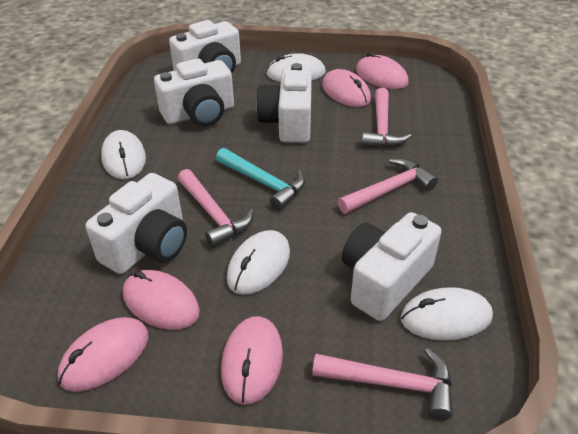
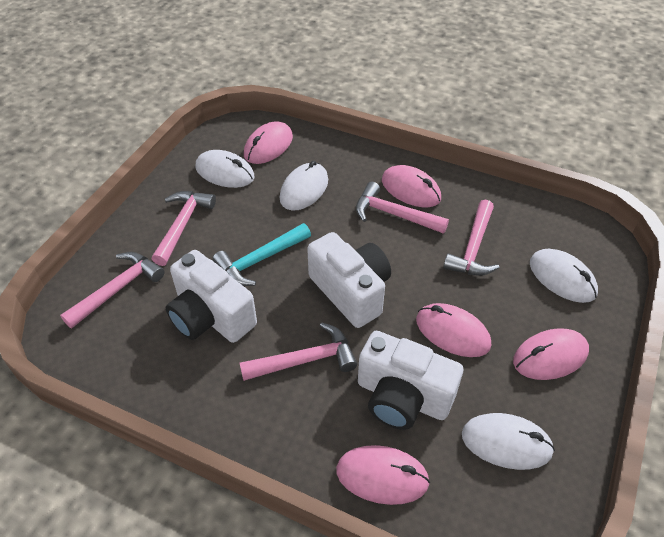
pink hammer: [178,169,254,248] [312,348,453,420] [338,158,438,214] [361,88,411,148] = 4 -> [60,252,165,328] [152,191,216,266] [240,322,357,381] [356,182,449,234] [443,200,499,276] = 5
white camera: [85,173,187,274] [154,58,234,127] [169,20,241,73] [256,63,312,143] [342,212,441,321] = 5 -> [166,250,257,343] [307,232,391,328] [358,331,463,430] = 3

